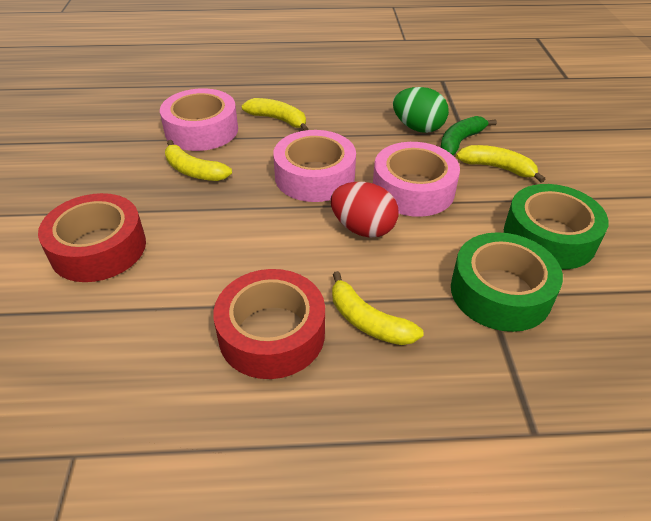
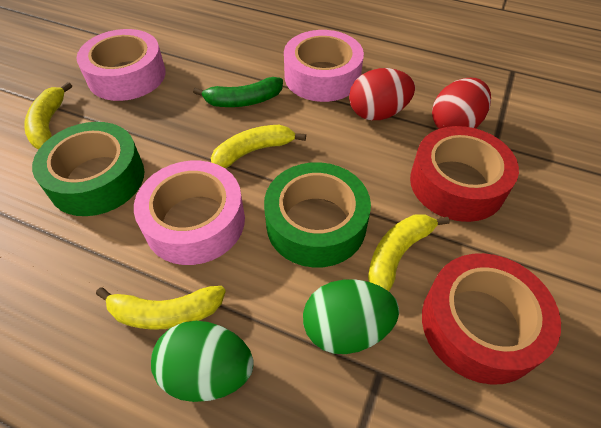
green egg: [393,87,449,133] = 1 -> [151,321,254,402] [303,280,399,354] = 2
red egg: [331,182,399,238] = 1 -> [349,68,415,120] [432,78,491,129] = 2

